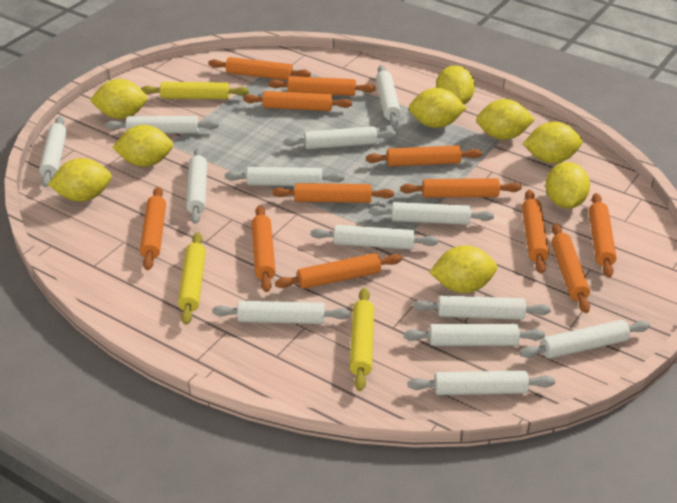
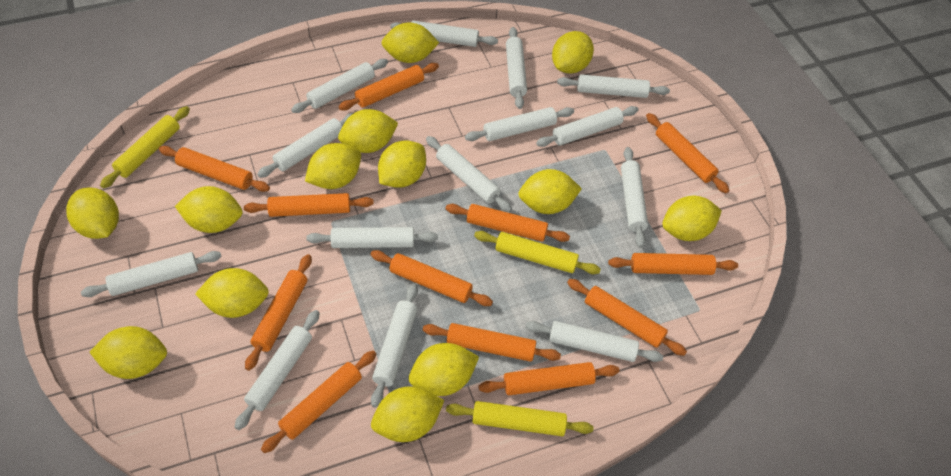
white rolling pin: [39,116,67,187] [105,116,219,134] [186,147,207,224] [212,301,350,324] [225,167,344,186] [284,126,397,149] [311,225,438,250] [369,202,494,225] [376,65,401,127] [404,324,545,346] [408,370,555,395] [413,296,551,320] [520,320,650,359] = 13 -> [81,251,222,297] [235,310,319,430] [257,113,354,178] [291,59,388,113] [306,227,438,248] [371,283,418,408] [390,20,498,47] [426,136,512,213] [465,107,574,141] [506,27,527,109] [526,321,663,362] [536,106,638,147] [557,74,670,98] [621,147,648,248] = 14
yellow lemon: [48,158,112,202] [90,79,147,119] [112,125,173,167] [409,88,466,128] [430,246,497,293] [436,65,475,104] [476,99,535,140] [523,122,582,163] [546,162,590,209] = 9 -> [66,187,119,239] [90,326,167,379] [175,186,243,233] [195,268,269,318] [305,143,361,189] [338,109,398,153] [371,386,444,442] [378,140,426,188] [382,22,439,63] [409,343,479,396] [518,169,582,214] [552,31,594,74] [662,196,722,241] = 13

